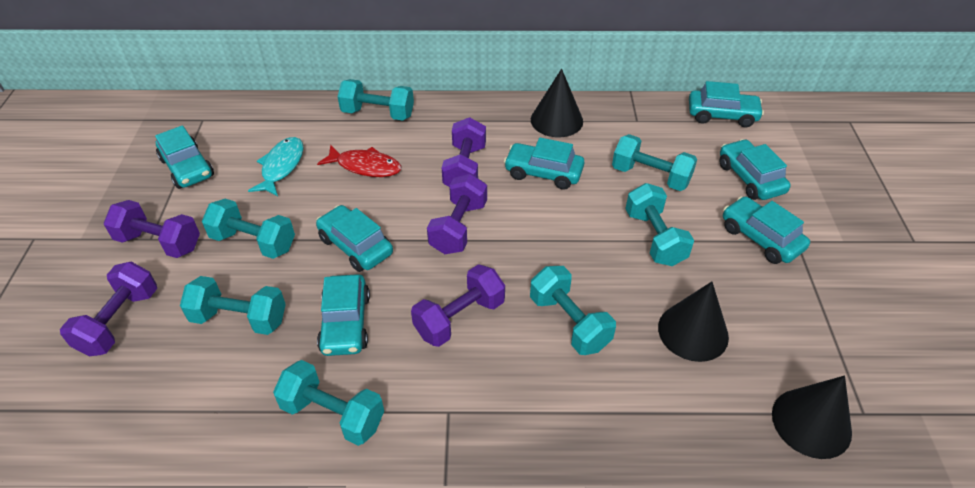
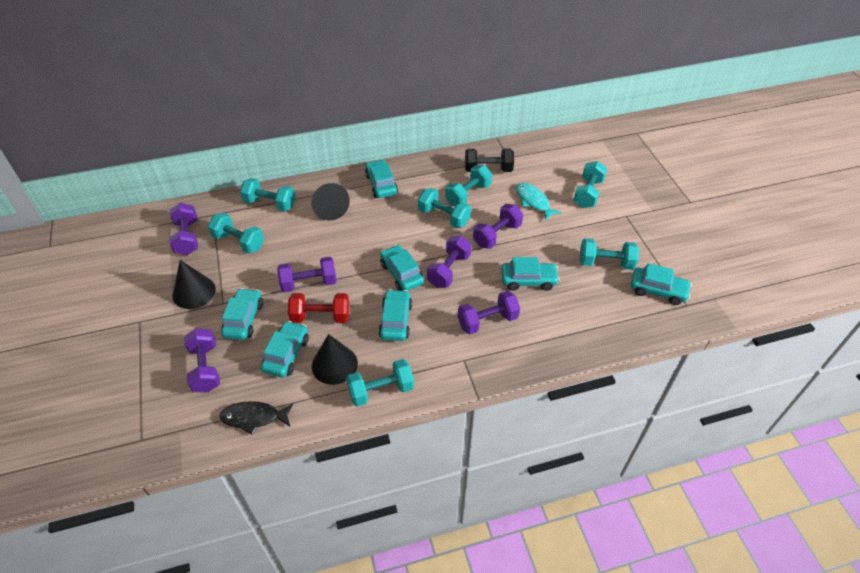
black dumbbell: none = 0 -> [465,149,514,172] = 1
black fish: none = 0 -> [219,401,294,435] = 1
purple dumbbell: [60,262,157,356] [104,200,200,258] [411,264,505,347] [427,174,487,254] [442,117,486,186] = 5 -> [170,203,198,255] [184,328,220,393] [277,257,337,292] [427,236,472,288] [458,291,520,335] [473,204,523,249] = 6
red dumbbell: none = 0 -> [288,293,349,323] = 1
red fish: [317,145,402,177] = 1 -> none = 0

